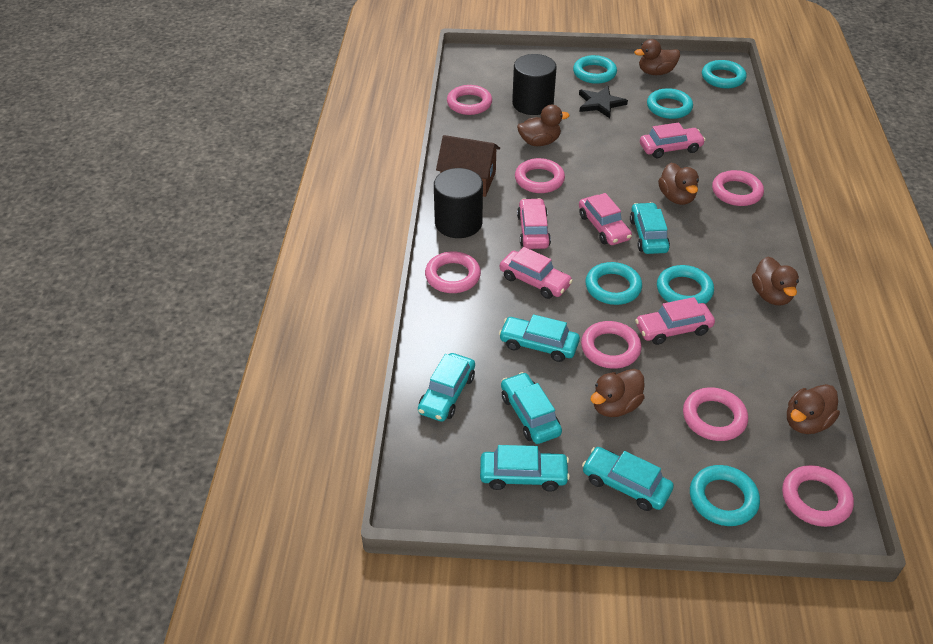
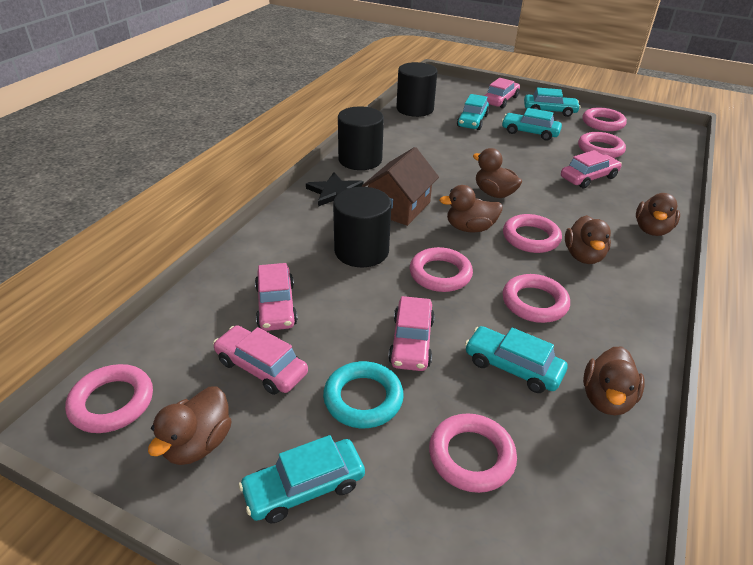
black cylinder: [434,168,483,238] [512,54,557,115] = 2 -> [333,187,391,267] [338,107,384,170] [396,62,437,117] = 3
turquoise car: [418,353,475,422] [480,445,570,492] [499,314,580,362] [501,372,562,444] [582,447,674,511] [630,202,670,254] = 6 -> [239,435,365,523] [457,94,489,130] [465,326,568,393] [502,108,562,141] [524,87,581,117] = 5
turquoise ring: [573,55,617,84] [585,262,642,305] [647,88,693,119] [657,265,714,304] [690,465,760,526] [702,60,747,88] = 6 -> [323,361,404,428] = 1

